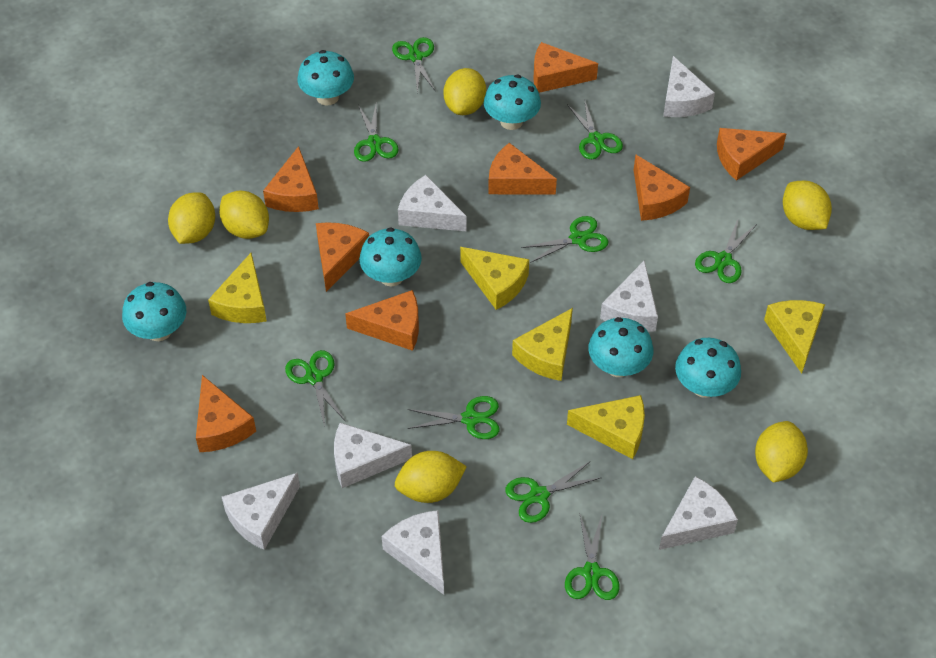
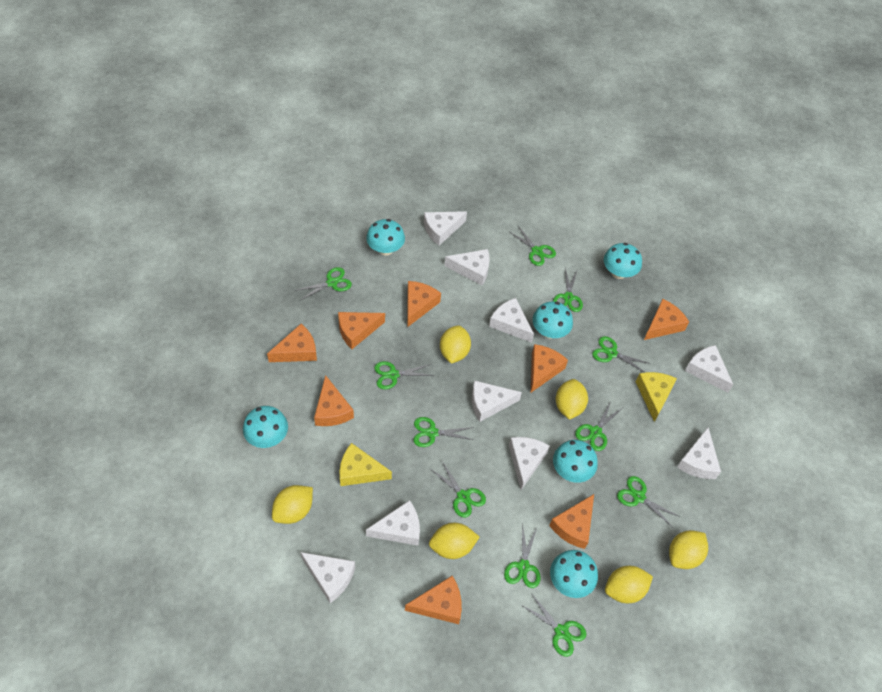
green scissors: [285,350,346,427] [354,101,399,162] [392,37,435,93] [407,396,499,439] [505,461,602,523] [521,216,608,263] [565,512,620,600] [567,99,623,159] [695,217,757,283] = 9 -> [294,267,352,300] [374,361,434,389] [413,417,474,447] [430,461,486,518] [504,523,541,588] [508,226,556,266] [521,593,586,657] [553,268,583,312] [575,401,622,451] [592,336,651,373] [617,476,680,528] = 11
white cheese: [222,473,300,550] [334,423,412,488] [382,510,444,595] [398,175,466,231] [600,261,658,332] [659,476,738,550] [663,56,715,117] = 7 -> [301,552,355,603] [366,500,420,546] [424,211,467,246] [444,249,490,285] [472,380,522,422] [489,298,534,343] [509,437,550,490] [677,427,721,479] [685,345,733,393] = 9
yellow cheese: [208,253,267,323] [460,247,529,310] [512,308,573,381] [567,395,645,459] [764,300,825,373] = 5 -> [340,443,392,486] [636,372,677,422] = 2

